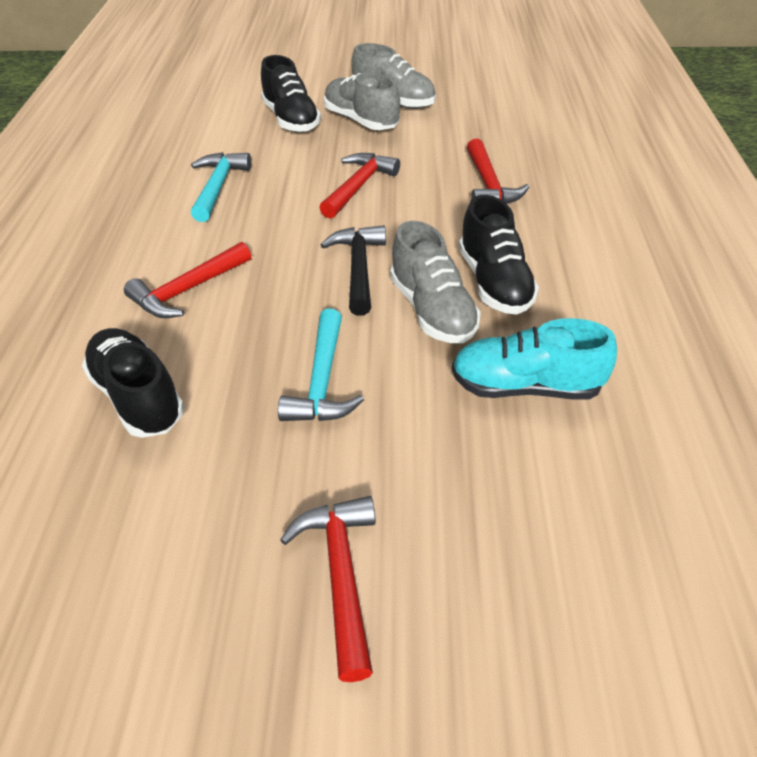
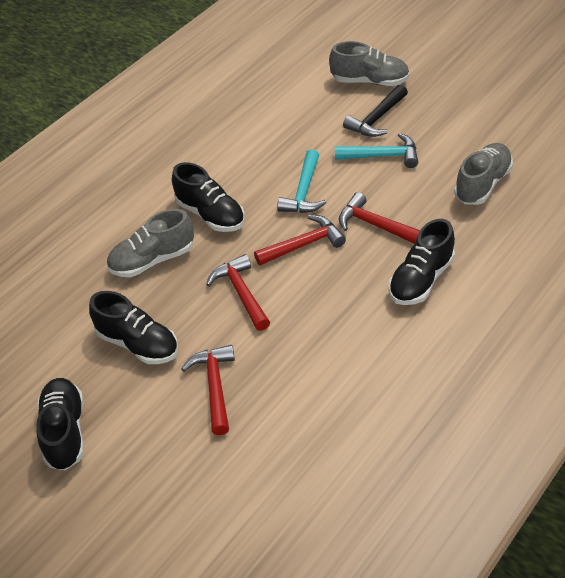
black shoe: [82,328,184,438] [261,55,321,133] [459,195,539,314] = 3 -> [36,378,84,470] [89,291,178,364] [172,162,245,232] [388,219,455,305] = 4
turquoise shoe: [452,318,617,400] = 1 -> none = 0

